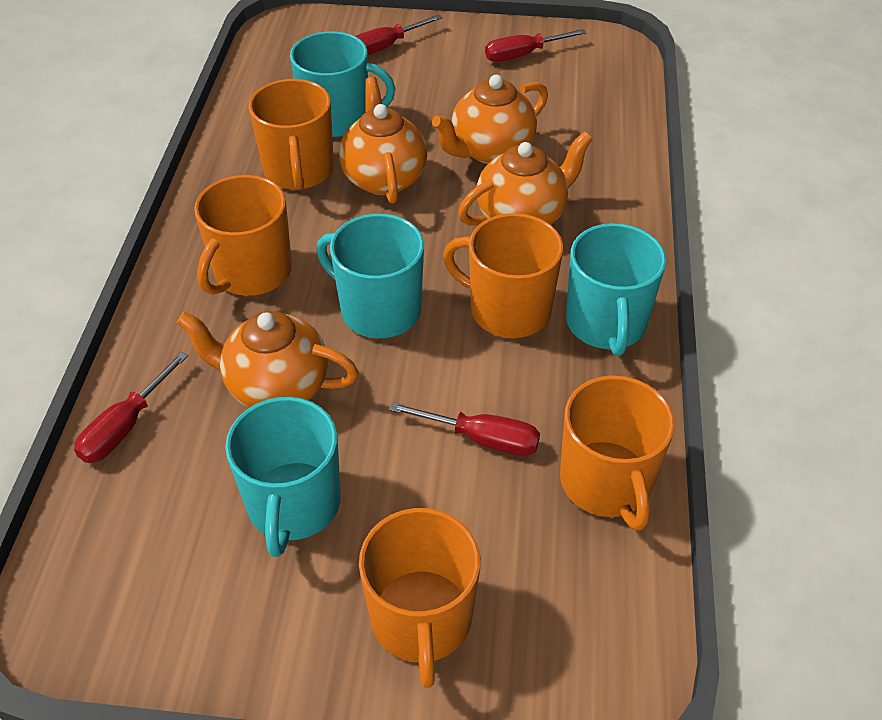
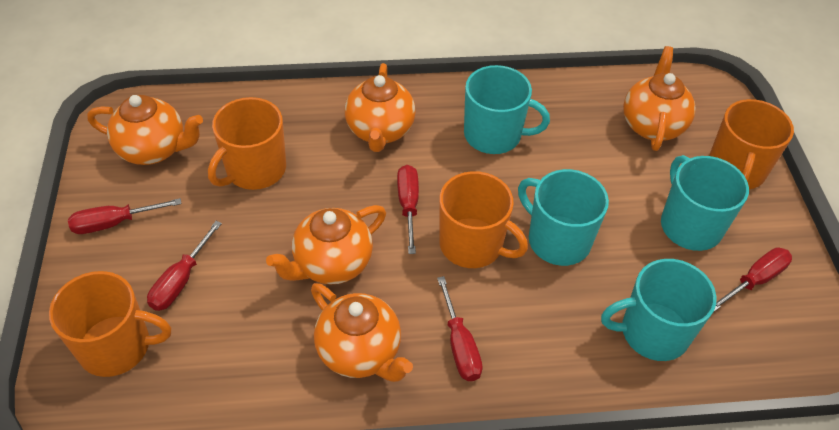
orange mug: [194,175,292,296] [249,79,334,190] [359,508,480,688] [443,213,563,338] [560,375,675,530] = 5 -> [49,271,171,377] [208,97,286,190] [439,171,528,268] [709,99,794,189] = 4
orange teapot: [177,311,359,408] [339,77,427,204] [432,75,548,164] [458,131,593,226] = 4 -> [87,95,203,165] [266,205,386,285] [311,283,413,382] [345,63,416,152] [623,46,695,151] = 5
red screwdriver: [74,352,188,463] [355,14,442,55] [389,402,540,456] [485,29,586,62] = 4 -> [68,198,182,234] [147,221,222,311] [397,165,419,254] [437,276,483,381] [714,247,792,312] = 5

